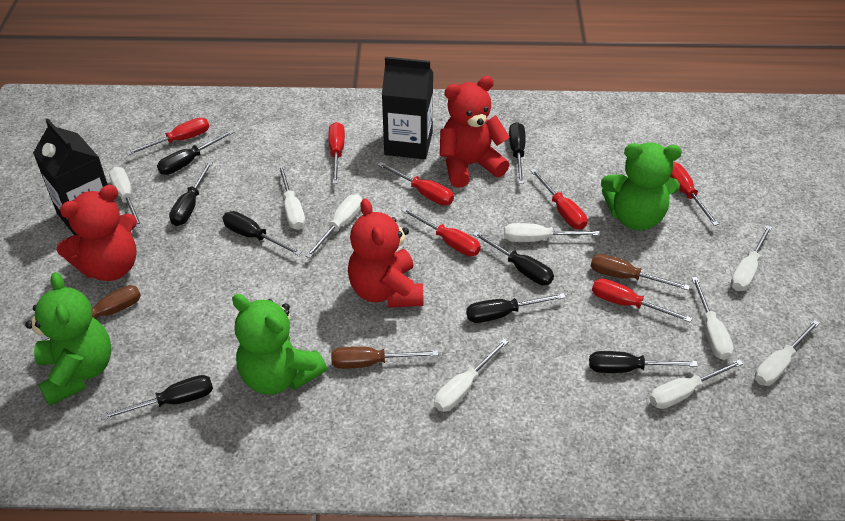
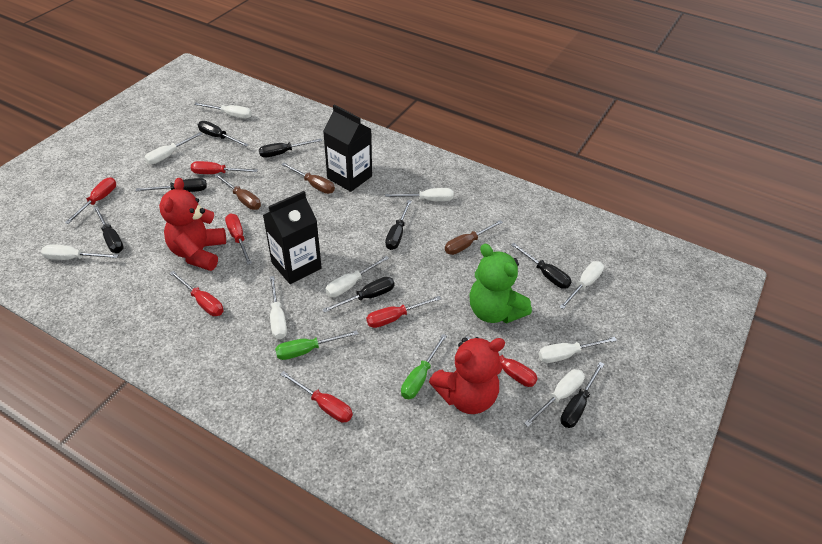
green screwdriver: none = 0 -> [275,330,358,360] [401,334,447,399] = 2
green teddy bear: [25,272,111,406] [232,294,327,395] [601,142,682,230] = 3 -> [470,244,532,324] = 1
red teddy bear: [57,185,137,281] [348,198,424,308] [440,76,510,188] = 3 -> [159,178,226,271] [429,337,505,414] = 2

